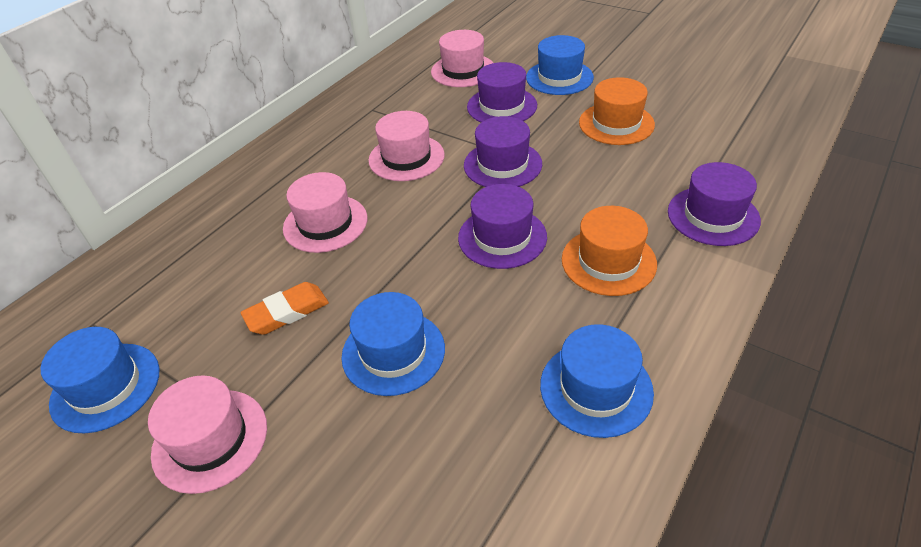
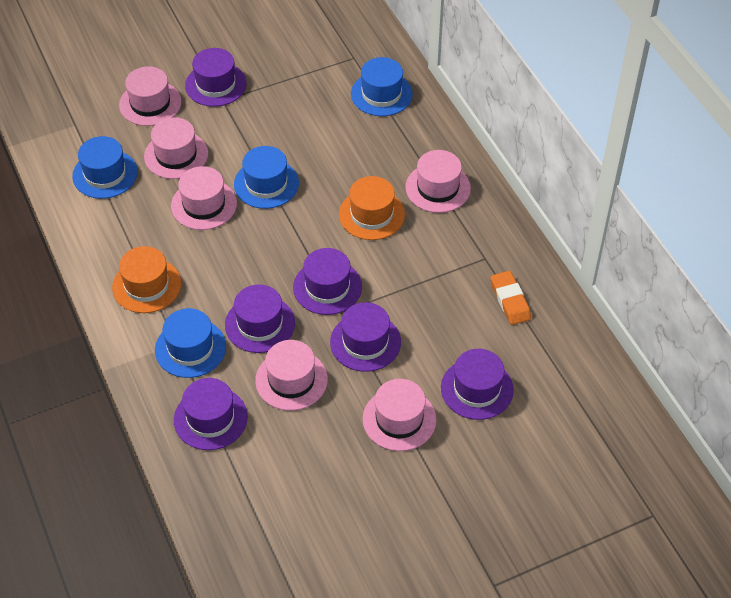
pink hat: [148,375,267,494] [283,172,368,253] [368,111,445,181] [431,30,493,87] = 4 -> [119,66,181,126] [144,117,208,179] [171,166,237,230] [255,340,328,411] [363,379,437,451] [405,150,471,213] = 6
purple hat: [458,184,547,269] [464,116,542,187] [467,62,537,122] [668,162,761,246] = 4 -> [174,378,248,450] [185,48,247,107] [225,284,295,353] [293,248,362,315] [330,302,401,372] [441,349,514,420] = 6

